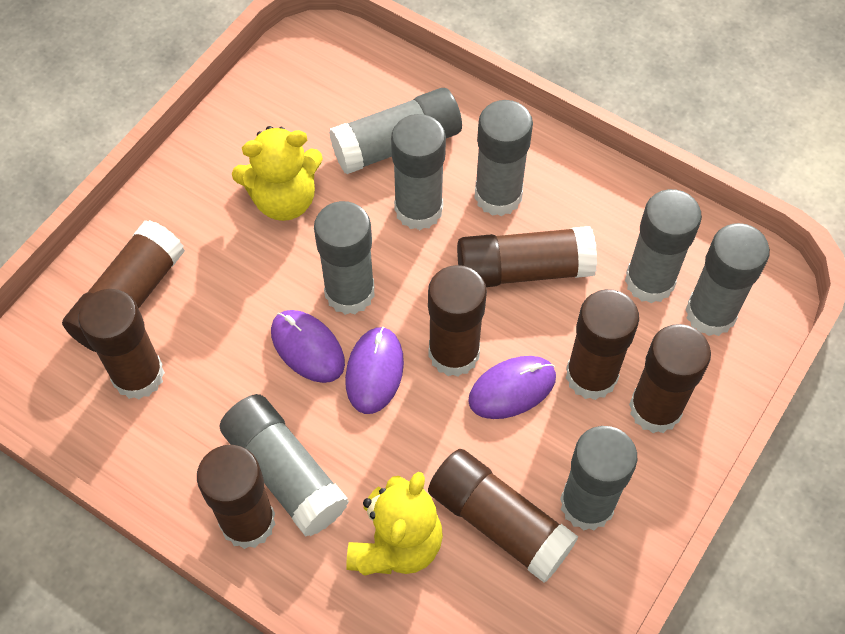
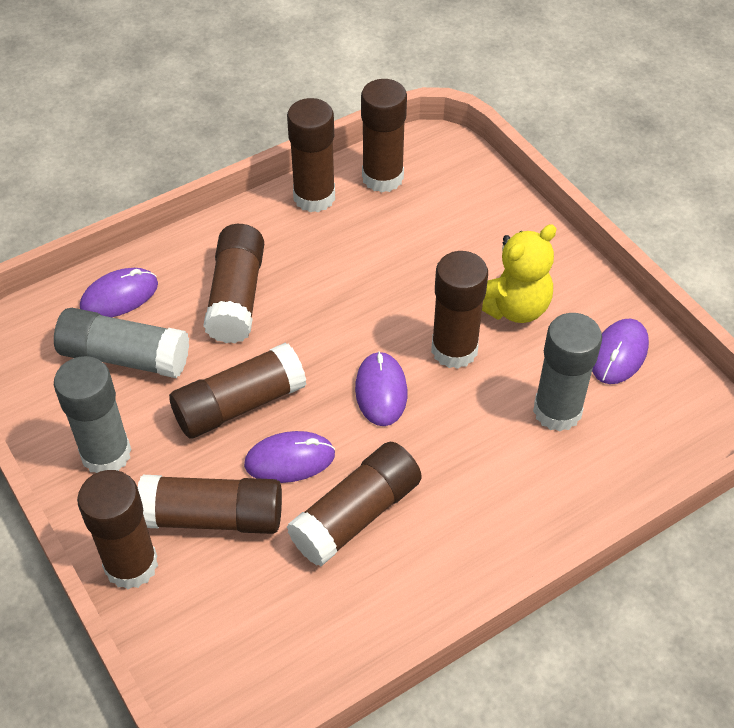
grey glue stick: [220,394,349,537] [314,201,375,315] [329,88,462,174] [391,114,446,230] [474,100,533,216] [560,426,637,531] [625,189,702,303] [685,223,770,336] = 8 -> [54,308,189,378] [54,356,131,473] [533,313,602,431] = 3
purple mouse: [271,310,345,383] [345,327,404,414] [468,356,556,419] = 3 -> [80,268,158,317] [244,431,335,483] [355,351,407,426] [592,319,649,384] = 4
yellow teddy bear: [232,126,323,221] [346,472,443,576] = 2 -> [482,224,557,323] = 1

